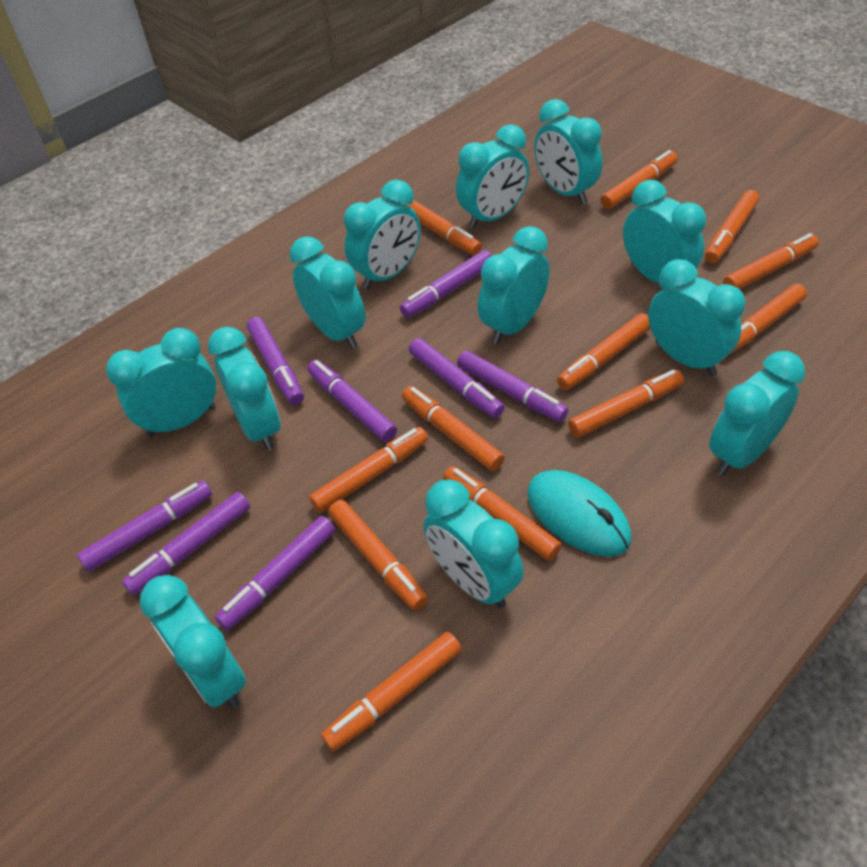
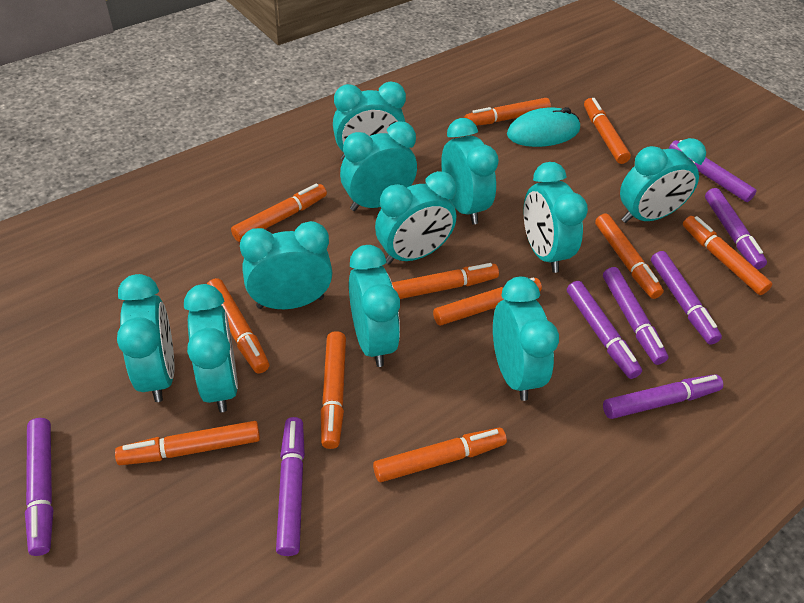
orange marker: [309,427,428,513] [321,632,462,752] [328,500,428,611] [402,386,505,471] [404,200,482,255] [443,466,562,561] [557,313,651,390] [568,370,684,438] [600,150,678,209] [705,190,759,263] [723,233,819,290] [729,284,807,355] = 12 -> [115,421,260,465] [207,278,269,373] [231,184,327,242] [321,331,346,449] [373,428,507,482] [392,263,499,299] [433,278,542,326] [464,98,551,126] [584,98,631,164] [595,213,664,299] [683,216,772,295] = 11
turquoise clock: [106,328,216,437] [140,575,246,709] [208,327,280,451] [290,236,366,349] [344,180,421,290] [423,479,524,608] [456,124,529,229] [478,226,550,344] [534,99,602,204] [623,180,706,283] [648,259,745,376] [709,351,805,476] = 12 -> [117,274,174,402] [184,284,238,412] [240,221,333,309] [333,82,406,161] [340,121,417,211] [349,245,400,367] [375,171,456,264] [441,118,499,224] [493,276,559,401] [523,162,588,273] [620,138,706,223] = 11

